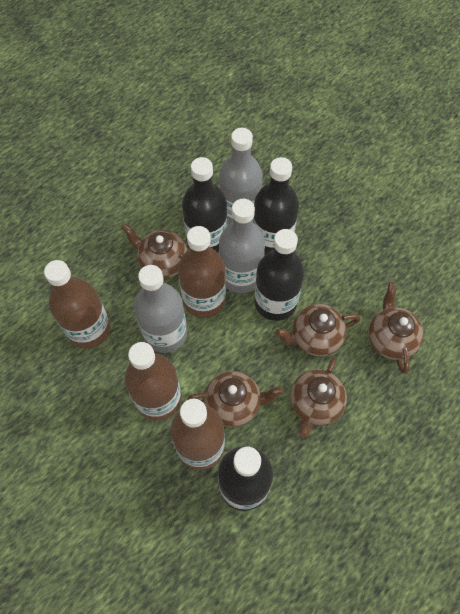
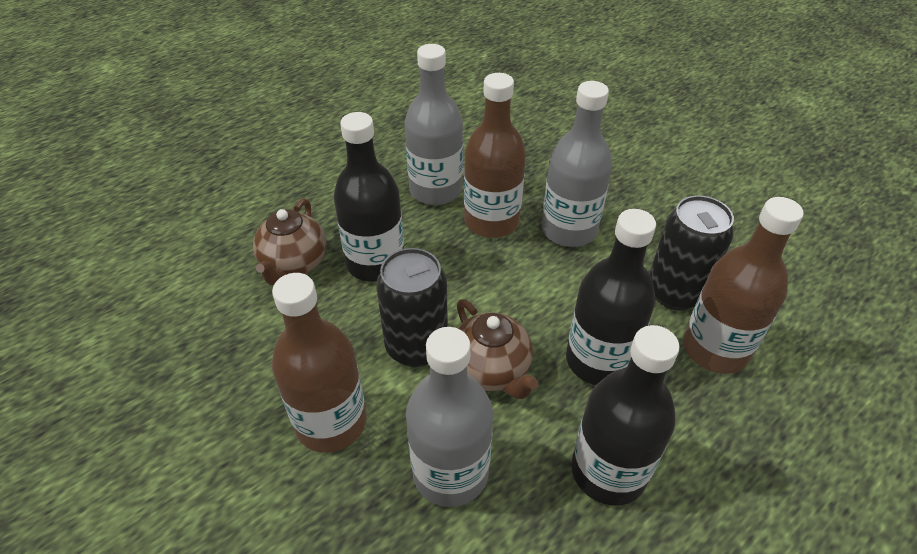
black bottle: [182,157,227,253] [218,446,273,511] [253,157,299,255] [254,229,304,321] = 4 -> [334,112,404,282] [566,209,656,385] [571,325,680,505] = 3
black can: none = 0 -> [376,248,448,367] [650,195,734,310] = 2
brown bottle: [44,260,111,349] [125,342,182,421] [170,399,225,470] [178,226,226,318] = 4 -> [272,273,367,452] [464,73,526,238] [683,197,804,374] = 3
brown teapot: [121,223,188,279] [187,371,284,427] [275,304,360,356] [290,357,347,438] [368,282,424,374] = 5 -> [253,198,327,285] [457,299,538,399] = 2

